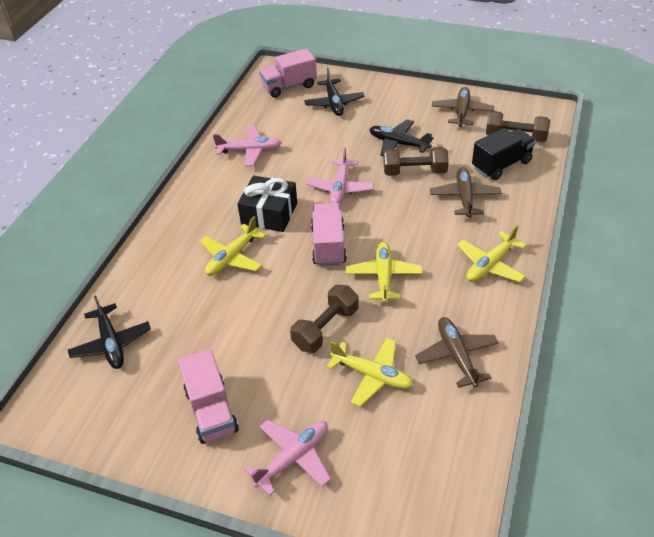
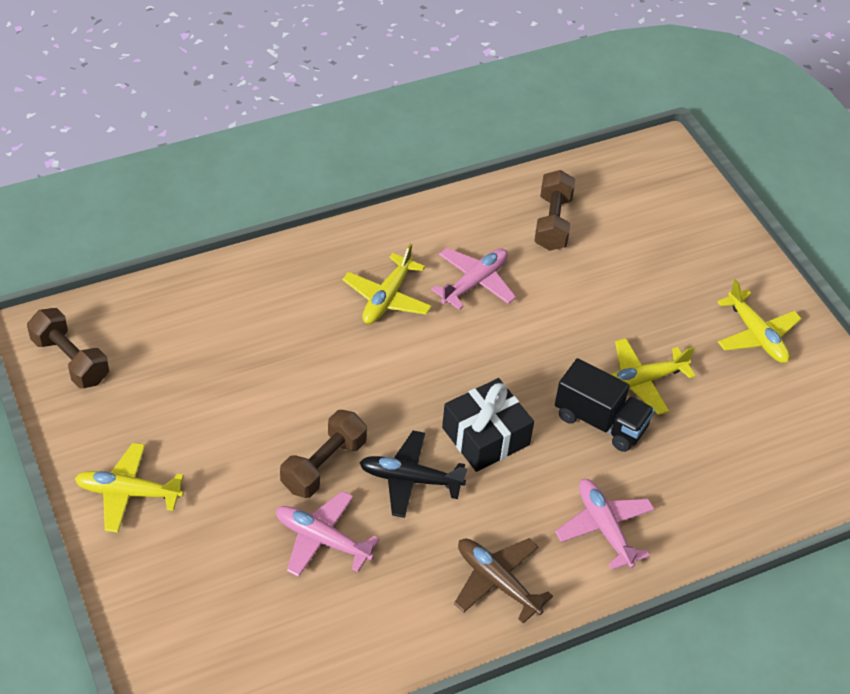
black plane: [68,295,151,369] [304,68,365,116] [369,119,433,156] = 3 -> [359,431,467,518] = 1
brown plane: [415,317,499,388] [430,167,501,218] [432,87,494,127] = 3 -> [454,538,553,624] = 1
pink truck: [178,349,239,444] [259,48,317,98] [311,203,347,266] = 3 -> none = 0

